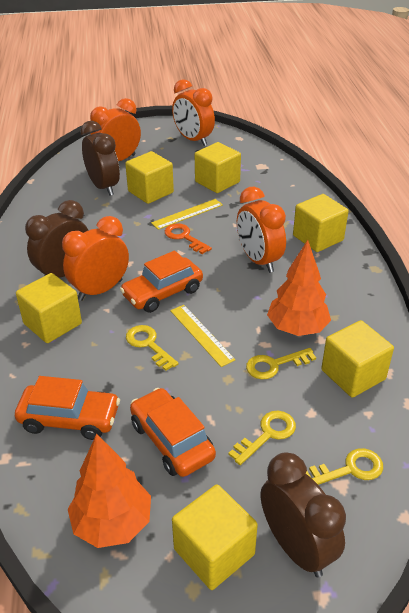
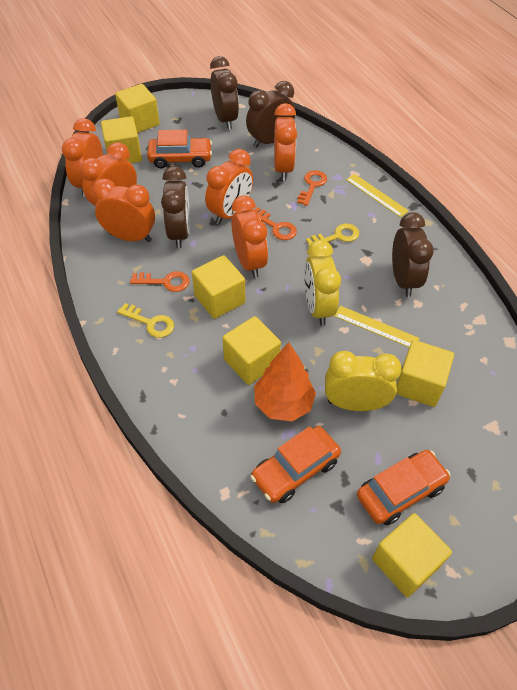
brown clock: [25,200,89,278] [80,121,120,196] [261,453,346,577] = 3 -> [161,166,190,248] [210,56,239,130] [246,81,295,148] [392,212,434,297] = 4
orange clock: [62,216,129,301] [90,98,141,161] [172,79,215,146] [237,187,286,273] = 4 -> [62,118,103,197] [80,142,137,206] [92,178,155,242] [205,149,253,225] [231,195,268,278] [274,103,297,181] = 6
orange key: [165,223,212,254] = 1 -> [130,271,190,292] [255,207,297,240] [297,170,327,206] = 3
orange tree: [68,433,151,548] [267,240,331,336] = 2 -> [254,342,316,421] = 1
yellow clock: none = 0 -> [304,240,341,326] [325,351,402,411] = 2
yellow key: [126,325,178,371] [228,411,296,465] [246,348,316,379] [305,448,383,485] = 4 -> [117,303,174,338] [306,223,359,246] = 2

